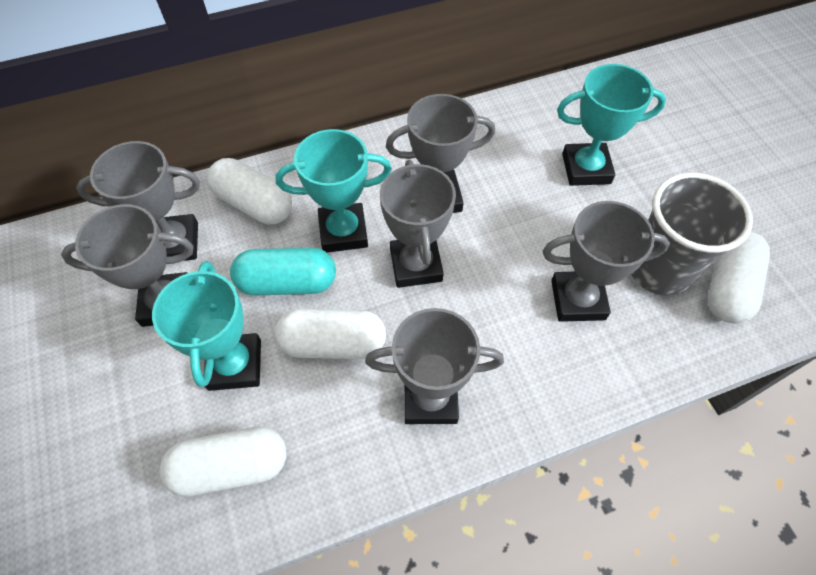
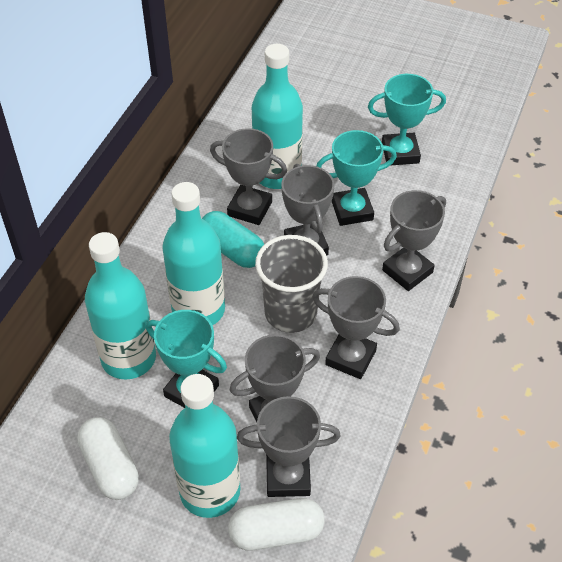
turquoise bottle: none = 0 -> [85,232,156,380] [162,182,225,325] [169,374,240,518] [252,44,303,189] = 4
white capsule: [159,427,287,496] [207,158,292,224] [275,309,386,359] [708,231,770,323] = 4 -> [77,417,139,500] [228,498,325,551] = 2

